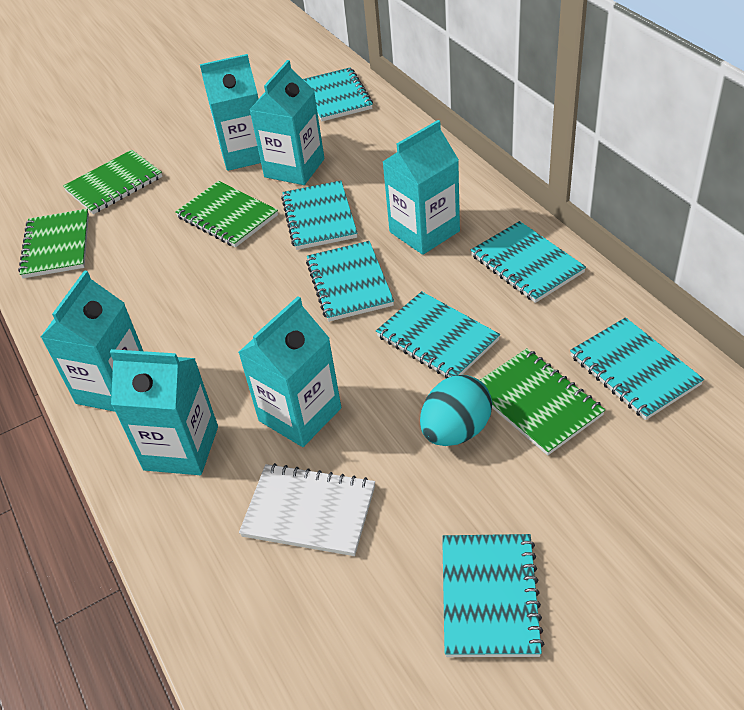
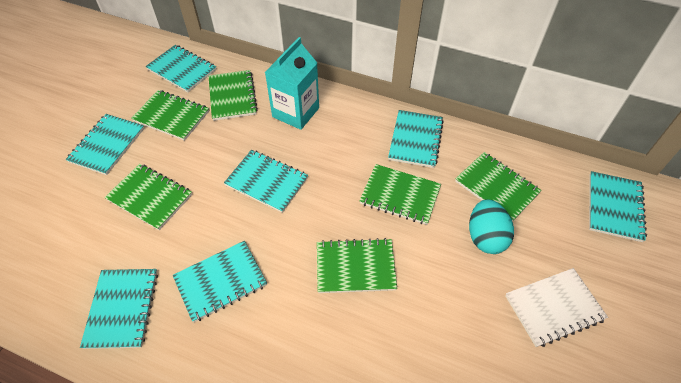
green notebook: [18,209,89,278] [63,150,162,214] [175,181,278,248] [480,348,605,455] = 4 -> [105,164,192,230] [131,90,209,141] [209,70,258,121] [317,238,397,293] [359,164,441,225] [455,152,542,222] = 6
turquoise carton: [41,270,143,412] [110,349,218,475] [200,54,261,171] [238,296,341,447] [249,60,324,185] [383,120,460,255] = 6 -> [265,37,319,130] = 1

